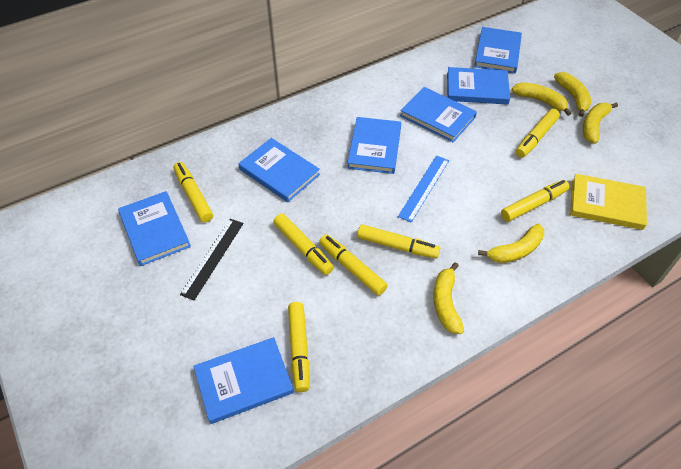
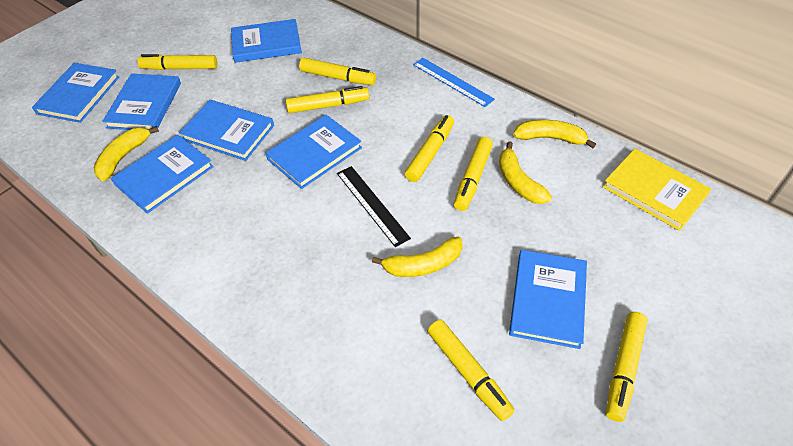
yellow banana: [433,262,464,334] [478,224,544,263] [512,82,571,116] [554,72,591,117] [583,102,618,144] = 5 -> [93,126,159,181] [372,237,463,277] [499,142,552,204] [513,120,596,148] = 4

